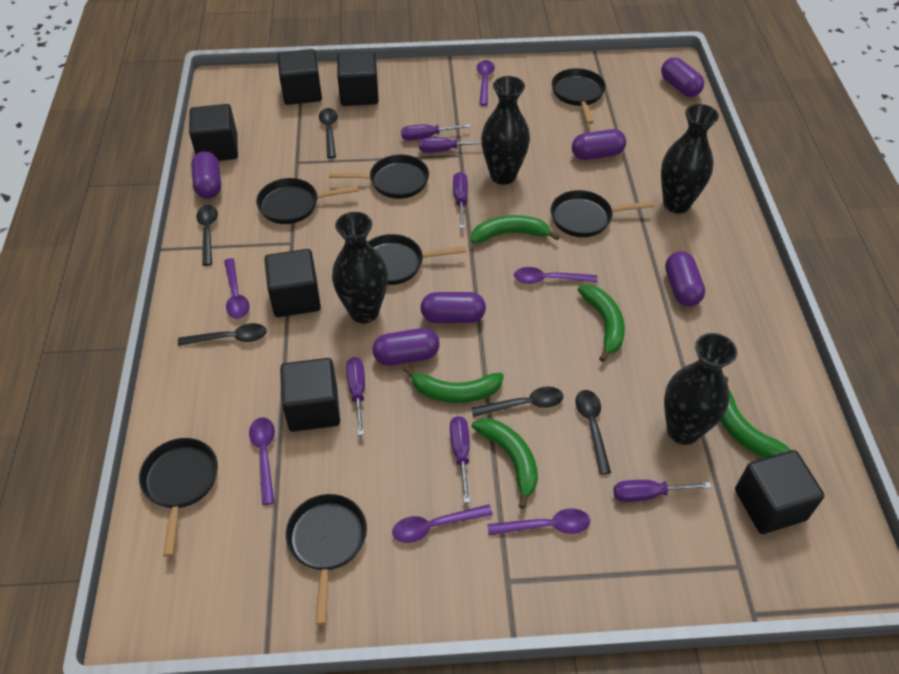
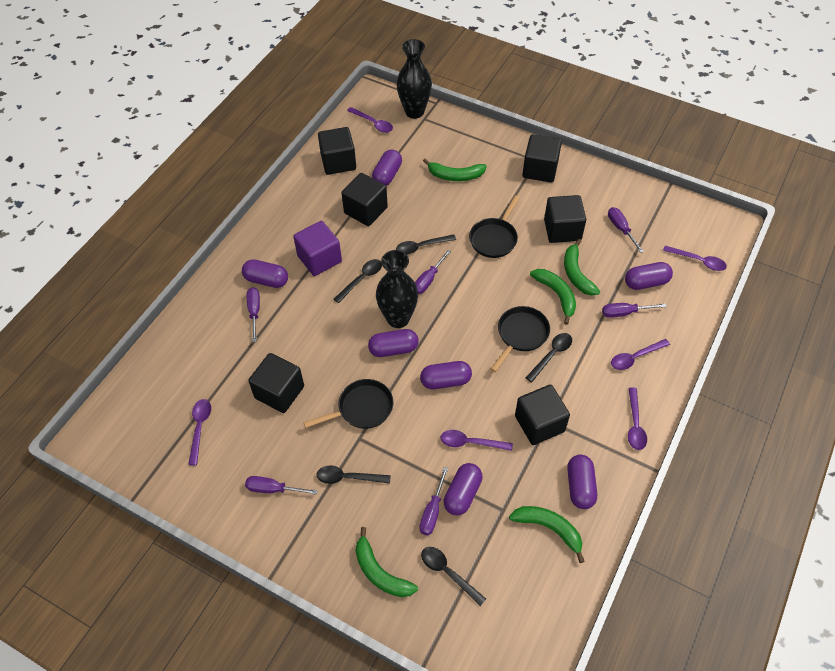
black pan: [139,438,218,557] [256,178,358,224] [286,494,367,625] [329,155,429,199] [368,234,466,285] [551,190,654,237] [552,68,606,124] = 7 -> [303,379,393,429] [469,195,520,258] [491,306,550,372] = 3
black vase: [332,212,388,323] [481,76,530,185] [661,104,719,214] [664,333,737,445] = 4 -> [376,250,418,328] [397,39,432,119] = 2
purple capsule: [191,151,221,199] [373,328,440,366] [420,292,486,323] [572,129,626,160] [661,57,704,97] [665,251,705,306] = 6 -> [242,259,288,288] [368,329,419,357] [372,149,402,186] [420,361,472,389] [444,463,483,515] [567,455,597,509] [625,262,673,290] = 7
purple cube: none = 0 -> [293,221,342,276] = 1

